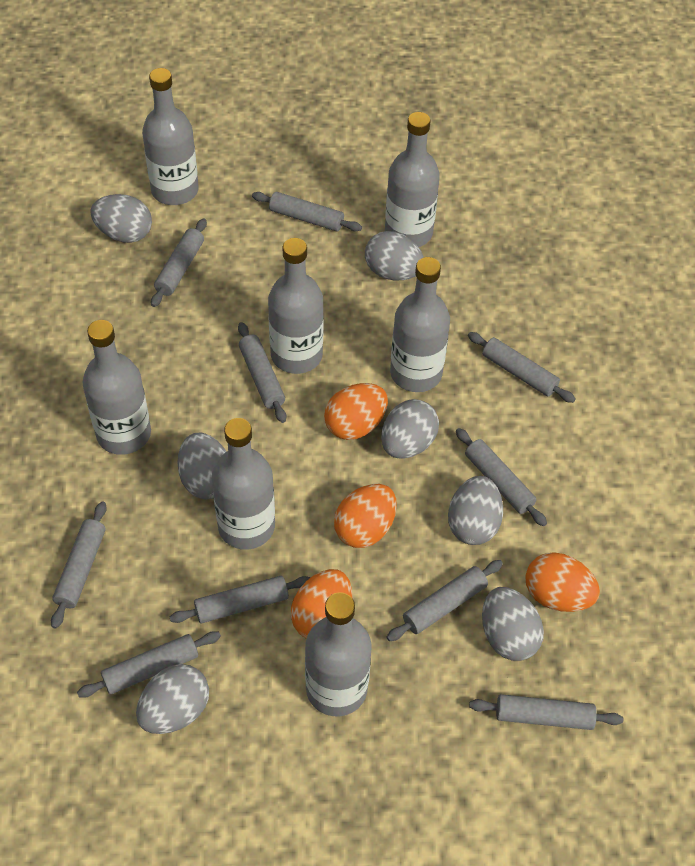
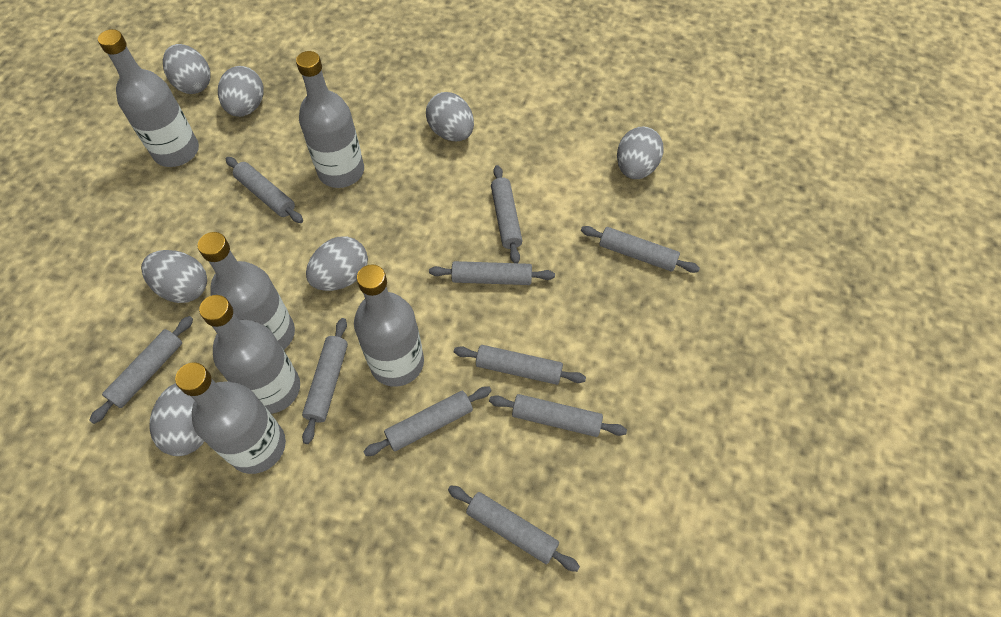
grey bottle: [83,320,151,455] [142,68,199,205] [212,418,275,550] [268,238,324,374] [305,592,372,717] [385,112,440,247] [390,257,450,392] = 7 -> [98,29,199,167] [175,363,286,474] [198,232,295,350] [199,295,300,414] [296,51,364,188] [354,265,424,387] = 6
orange egg: [291,569,352,639] [324,383,388,440] [334,484,397,548] [525,552,600,612] = 4 -> none = 0

